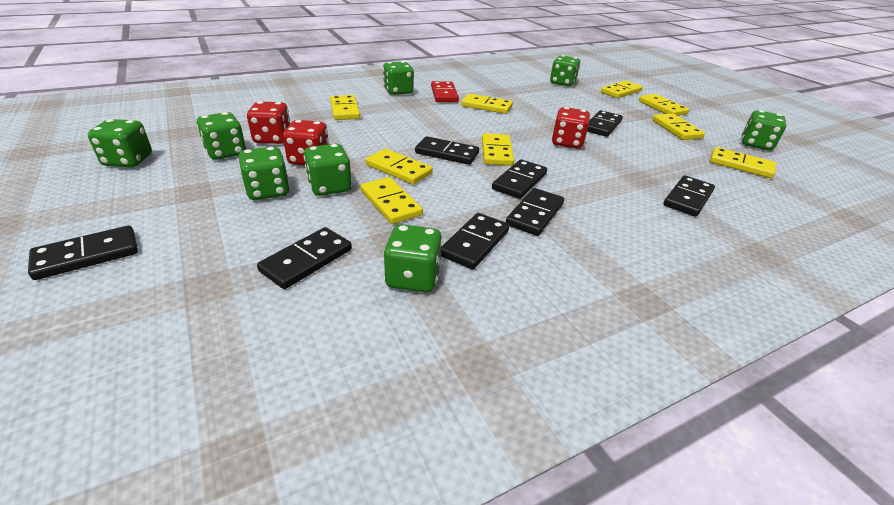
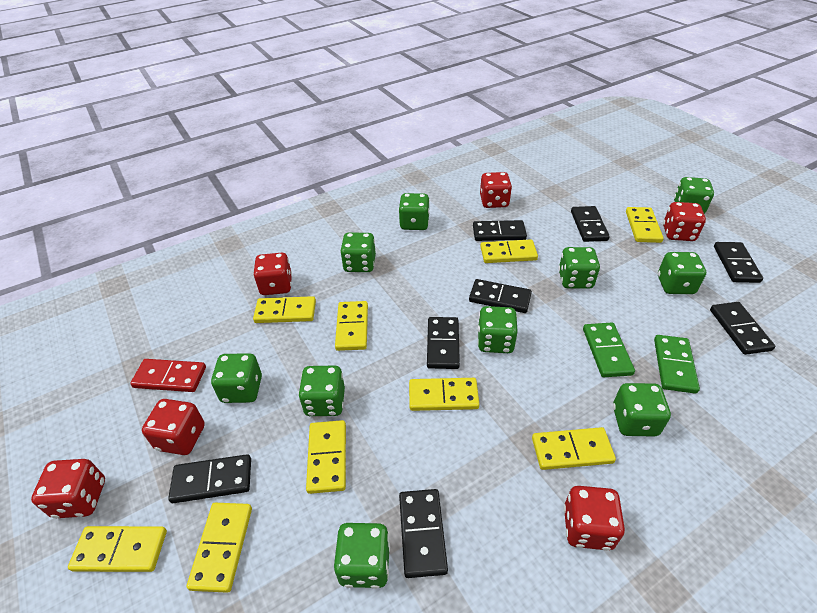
green dice: [88,119,152,167] [196,112,246,160] [238,146,290,200] [304,144,352,196] [383,61,414,95] [383,224,443,292] [550,55,581,86] [742,110,786,150] = 8 -> [211,353,262,403] [298,366,345,416] [334,523,390,589] [340,233,376,272] [399,193,430,230] [478,306,518,353] [558,247,600,289] [613,383,671,437] [658,252,706,294] [674,177,714,214] = 10
green domino: none = 0 -> [583,323,635,377] [654,335,700,394] = 2
red dice: [247,101,290,144] [283,120,329,165] [552,107,590,149] = 3 -> [31,459,105,518] [142,399,205,455] [253,253,292,295] [480,172,512,208] [564,486,625,551] [663,202,706,241] = 6

